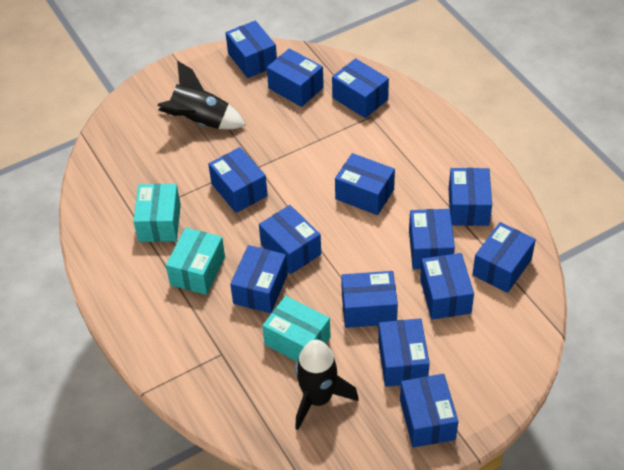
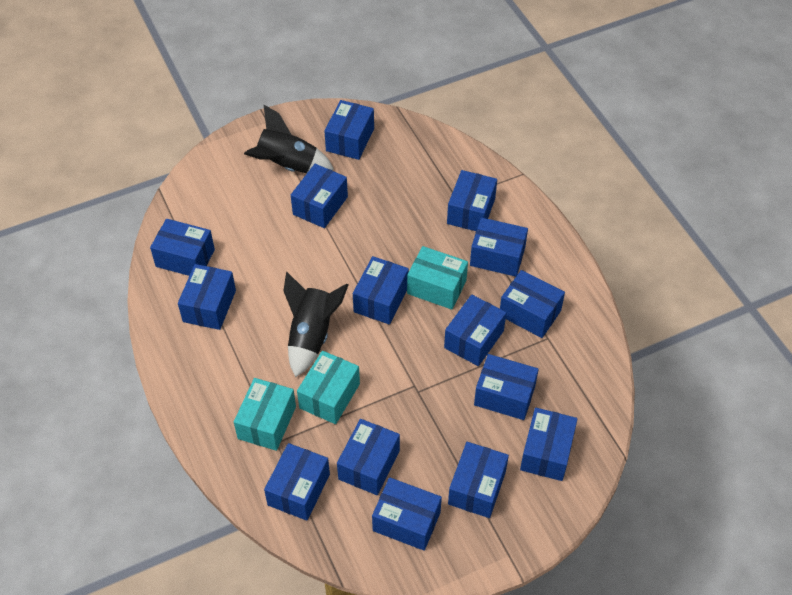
blue box: [208,147,268,213] [226,20,277,78] [230,245,288,313] [259,205,321,274] [267,48,324,107] [332,58,389,118] [335,153,395,215] [341,271,398,328] [378,318,430,387] [400,374,458,448] [409,209,455,269] [420,253,474,320] [449,168,492,226] [472,222,536,293] = 14 -> [150,219,215,276] [178,264,236,330] [264,443,330,521] [291,164,348,228] [324,100,374,160] [337,419,400,495] [353,256,409,324] [372,477,442,551] [444,295,506,366] [447,170,497,231] [448,442,509,518] [470,217,528,277] [474,354,539,420] [500,270,565,338] [520,408,578,481] = 15

